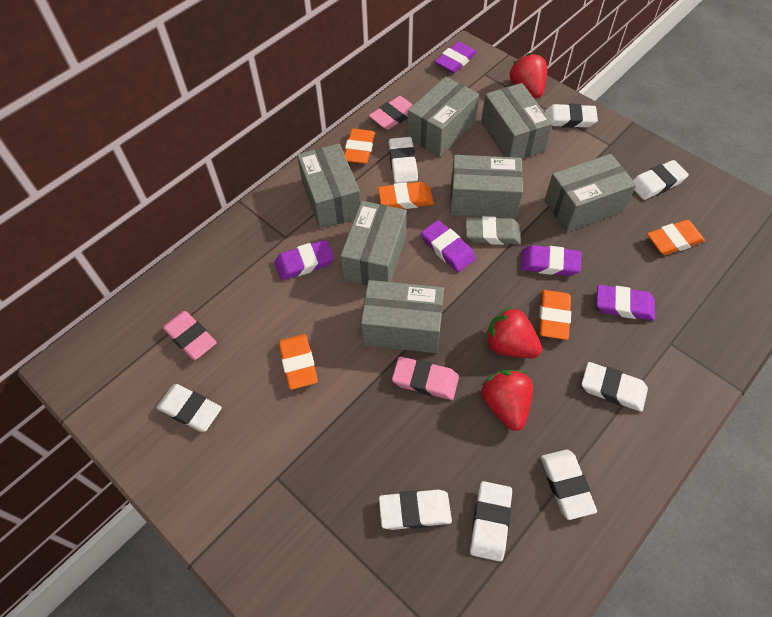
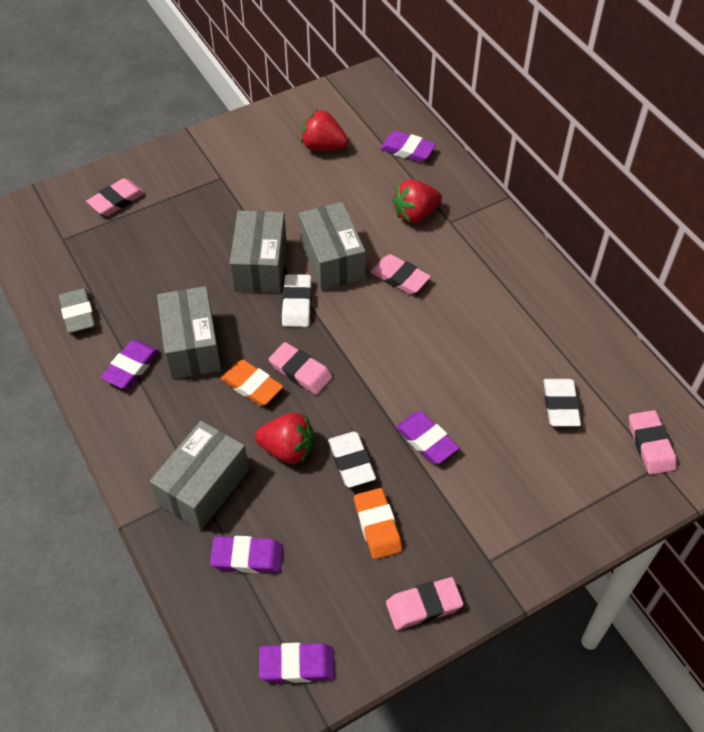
grey box: [297,144,361,229] [340,201,407,286] [361,280,444,353] [407,77,479,157] [450,155,523,219] [481,83,553,159] [544,154,636,232] = 7 -> [150,421,249,531] [157,286,221,379] [230,211,287,293] [299,202,366,291] = 4
orange eraser: [279,334,318,390] [344,129,375,164] [378,182,434,209] [539,290,571,340] [647,220,705,255] = 5 -> [221,360,283,406] [354,488,402,559] = 2
pink eraser: [162,311,217,360] [369,96,413,130] [392,356,459,400] = 3 -> [86,178,145,216] [269,342,333,395] [370,254,431,294] [386,577,463,630] [629,410,677,475] = 5
white eraser: [156,384,222,432] [379,489,452,530] [389,137,418,183] [470,481,512,562] [541,449,597,520] [545,104,598,128] [581,362,648,412] [633,160,689,200] = 8 -> [282,274,312,327] [328,431,376,488] [544,379,581,426] = 3

